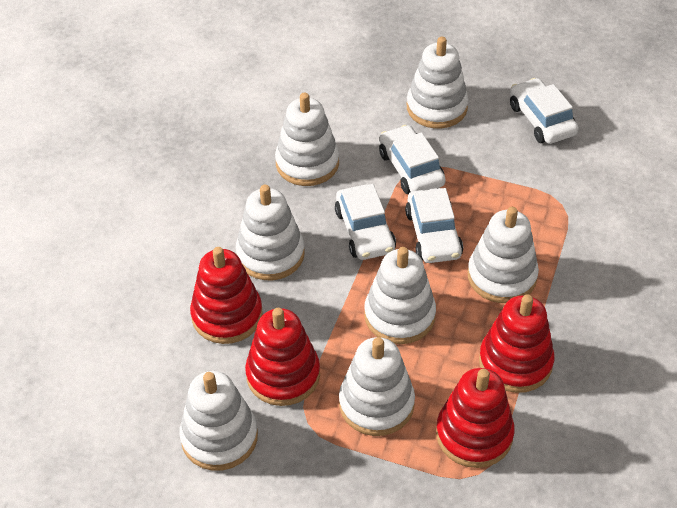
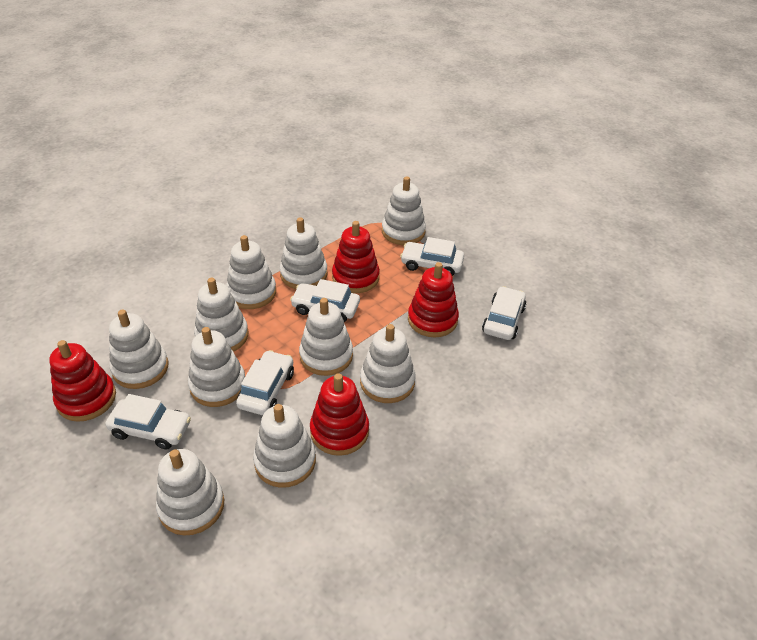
white car: [335,184,396,260] [379,125,446,194] [405,188,463,263] [510,78,578,144] = 4 -> [106,394,191,450] [236,350,294,415] [290,279,360,322] [400,237,464,276] [482,286,526,340] = 5
white stacking toy: [179,371,258,471] [236,185,305,280] [275,93,339,186] [339,337,415,436] [364,247,436,344] [407,37,469,128] [468,207,539,303] = 7 -> [109,310,168,389] [156,449,224,536] [188,327,245,407] [194,278,248,352] [226,235,276,309] [253,404,316,488] [280,217,327,289] [299,298,353,376] [360,324,416,403] [382,176,426,245] = 10

